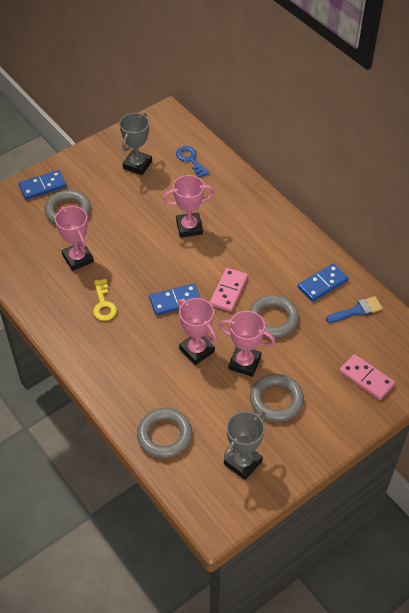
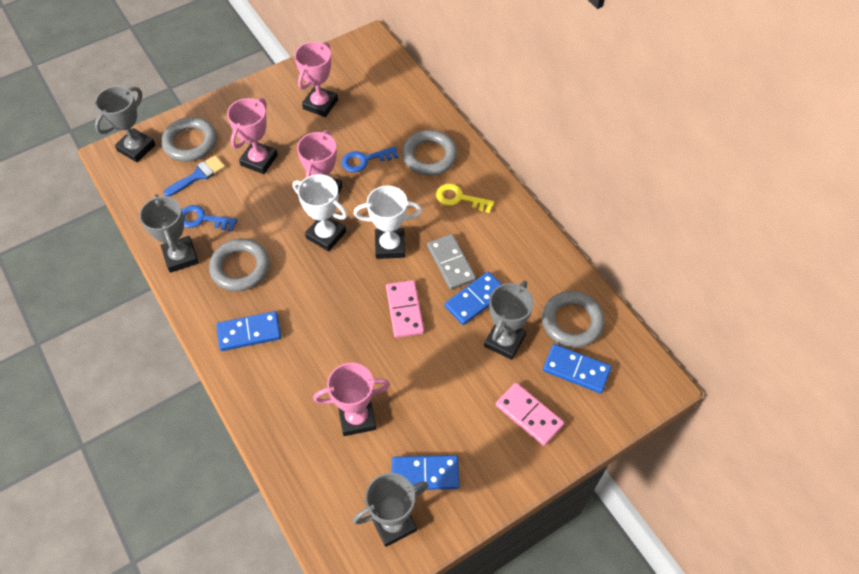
blue domino: [18,170,67,200] [149,284,200,315] [298,263,348,302] = 3 -> [217,311,281,351] [392,455,459,490] [444,271,502,325] [543,344,612,394] = 4
blue key: [176,146,209,178] = 1 -> [182,205,237,231] [342,146,399,172] = 2
grey domino: none = 0 -> [427,234,476,290] = 1
grey trophy: [119,113,152,175] [224,411,266,480] = 2 -> [95,86,155,162] [139,194,199,273] [353,473,429,547] [484,281,534,360] = 4
white trophy: none = 0 -> [293,174,347,251] [354,185,422,259] = 2

